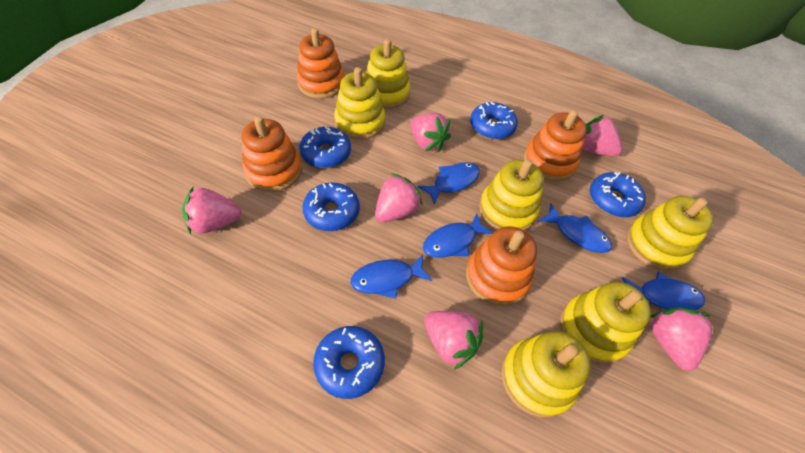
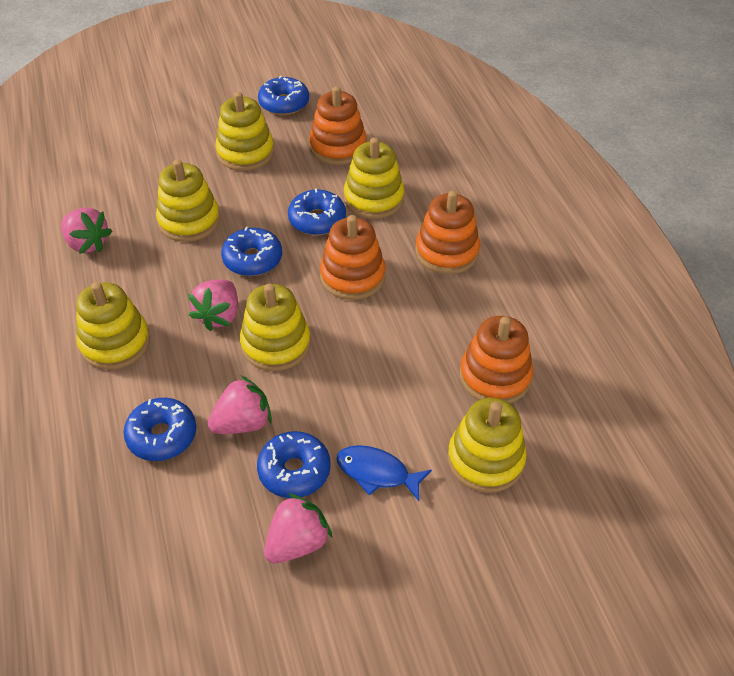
blue fish: [350,254,432,299] [418,162,480,205] [423,213,493,258] [538,203,612,253] [621,272,705,310] = 5 -> [336,445,432,501] = 1
pink strawberry: [182,187,242,234] [375,173,423,223] [410,113,451,152] [424,311,483,370] [582,115,623,156] [650,307,713,371] = 6 -> [61,207,112,254] [188,280,238,331] [208,376,272,434] [264,493,332,563] = 4

